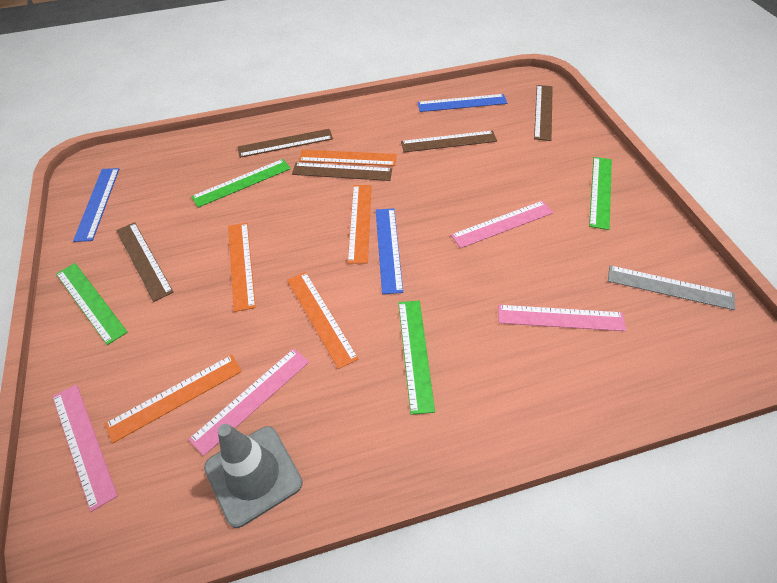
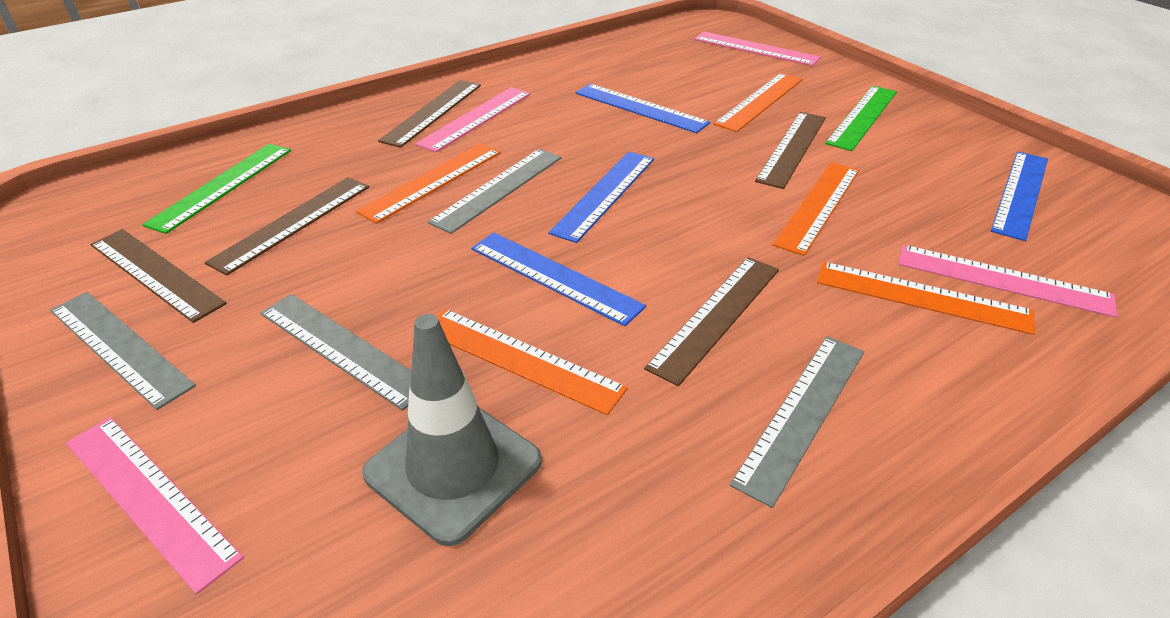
blue ruler: [73,168,119,242] [376,208,403,294] [417,94,507,112] = 3 -> [471,233,646,326] [548,152,654,243] [576,84,710,133] [991,151,1048,241] = 4
green ruler: [56,263,128,345] [191,159,291,208] [398,301,435,415] [589,157,612,230] = 4 -> [142,144,291,234] [825,86,897,151] = 2
grey ruler: [608,265,735,310] = 1 -> [50,292,196,410] [260,294,411,411] [428,149,561,234] [730,336,864,508] = 4

